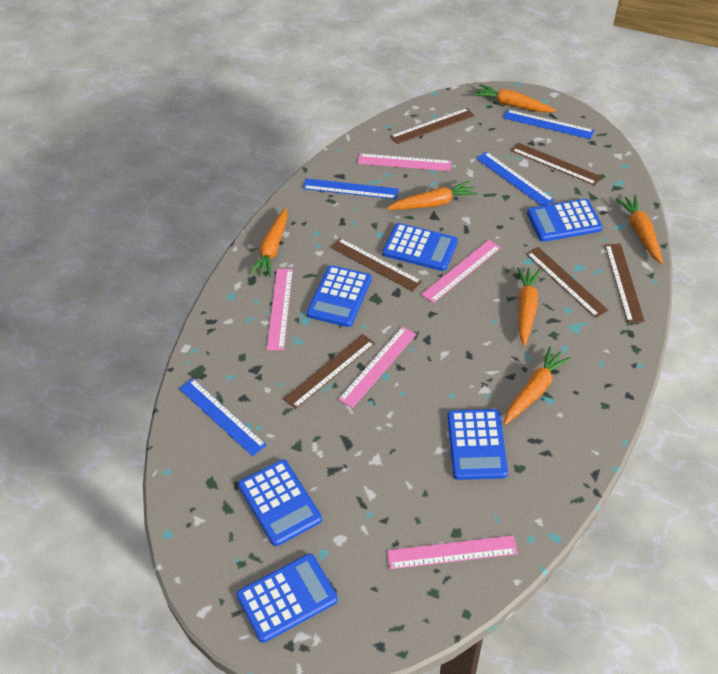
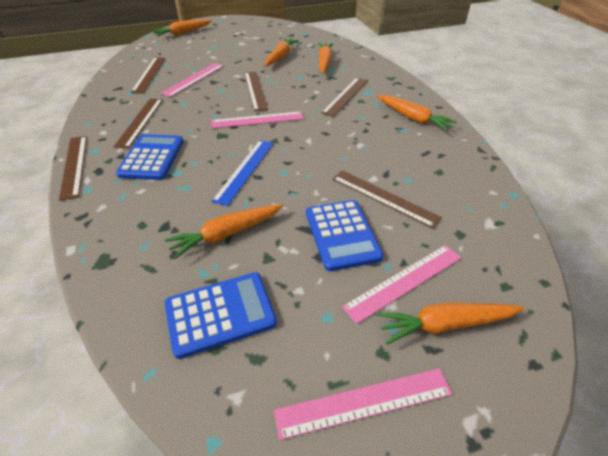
blue calculator: [236,554,338,643] [238,459,322,546] [307,265,372,327] [383,223,458,271] [447,409,508,480] [527,199,603,242] = 6 -> [116,134,184,180] [165,272,277,359] [306,200,384,271] = 3
blue ruler: [179,378,267,456] [303,178,399,199] [476,152,554,206] [503,109,594,139] = 4 -> [211,140,274,206] = 1
pink ruler: [267,269,293,350] [338,327,416,408] [358,154,452,171] [387,535,518,569] [421,240,501,303] = 5 -> [161,63,223,97] [211,111,304,128] [274,368,453,440] [342,245,461,324] = 4

